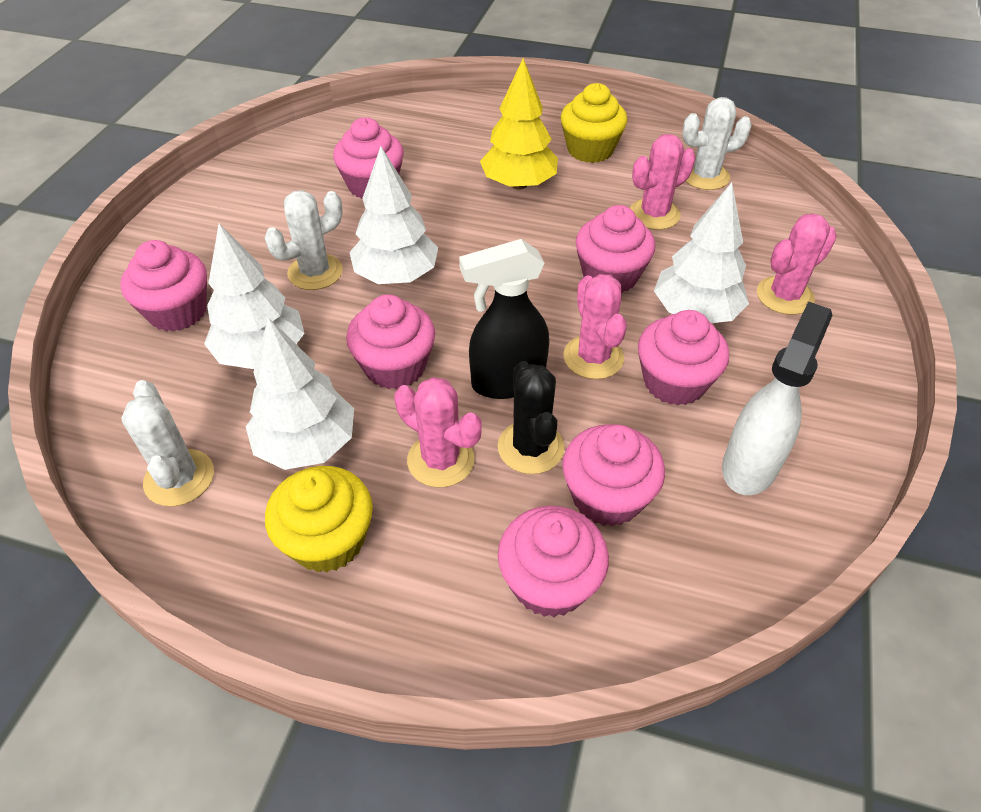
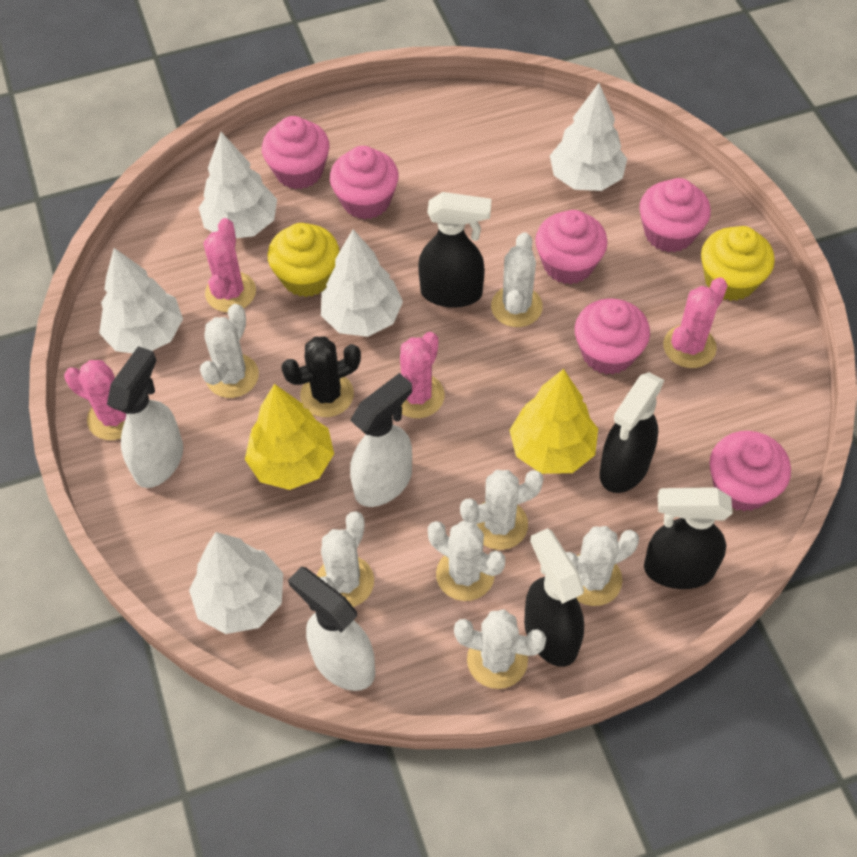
black spray bottle: [459,239,549,399] = 1 -> [418,192,491,308] [524,528,584,667] [600,372,664,493] [644,487,733,589] = 4
pink cupcake: [120,240,207,332] [333,117,404,199] [346,294,435,389] [498,506,609,617] [562,424,665,527] [576,205,655,293] [638,310,729,406] = 7 -> [262,116,330,189] [330,146,399,220] [535,210,608,284] [575,299,650,375] [639,178,711,253] [709,431,791,511] = 6
white cactus: [121,380,214,506] [265,190,343,290] [682,97,752,190] = 3 -> [200,304,259,398] [317,511,374,607] [428,521,505,601] [454,609,546,689] [460,470,544,550] [491,232,543,327] [566,526,639,606] = 7
white spray bottle: [722,301,833,495] = 1 -> [107,346,183,488] [288,567,375,691] [350,373,412,507] = 3
white tree: [204,224,305,369] [246,317,354,470] [349,146,438,284] [654,182,749,323] = 4 -> [99,248,183,353] [189,532,283,634] [199,132,277,238] [321,229,403,337] [550,83,627,191] = 5
yellow tree: [480,58,558,190] = 1 -> [245,384,334,490] [509,369,598,474] = 2

